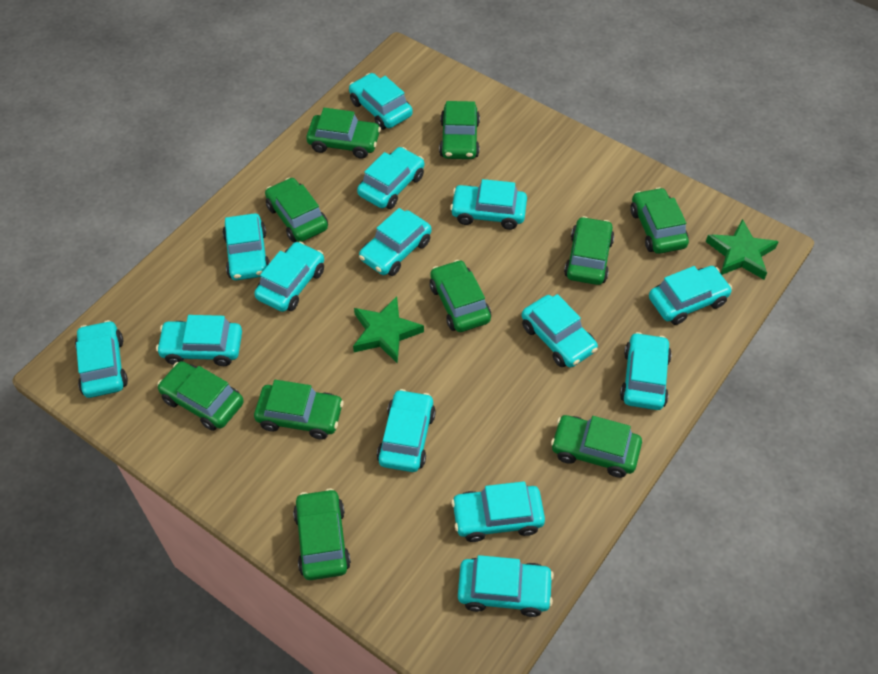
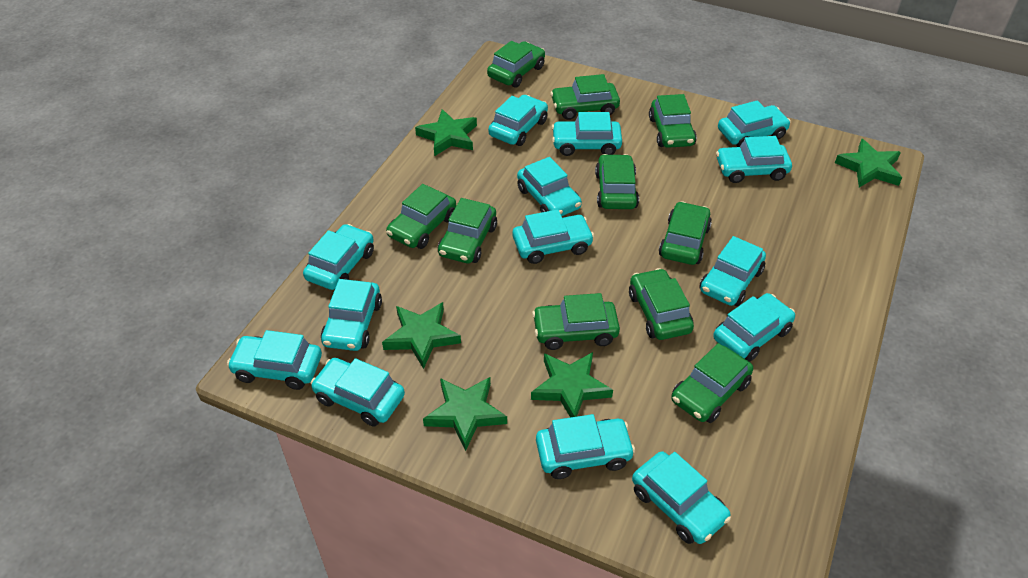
green star: [353,296,424,364] [706,219,779,279] = 2 -> [382,302,461,369] [415,109,477,156] [423,377,507,451] [531,352,613,418] [835,139,902,187] = 5

